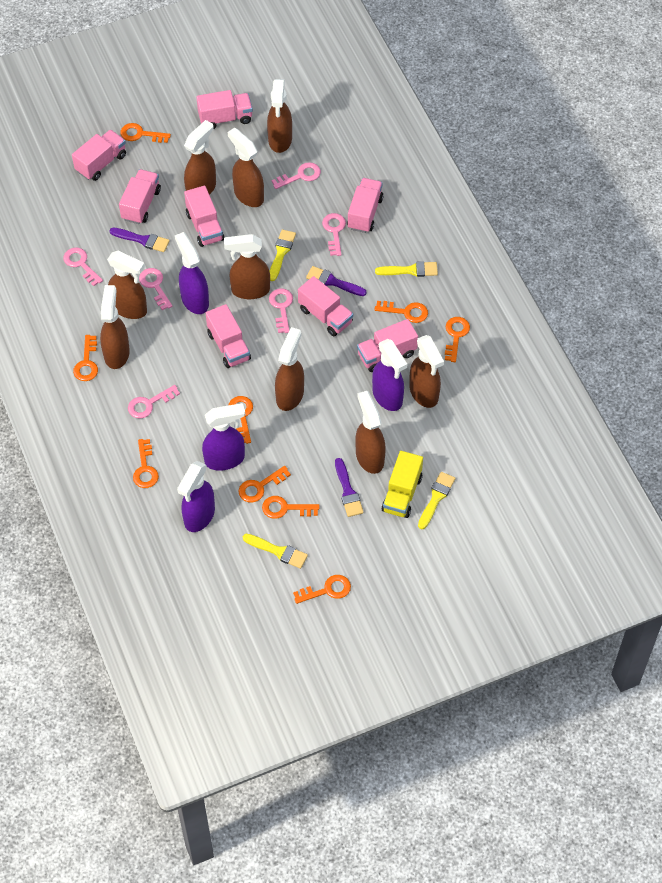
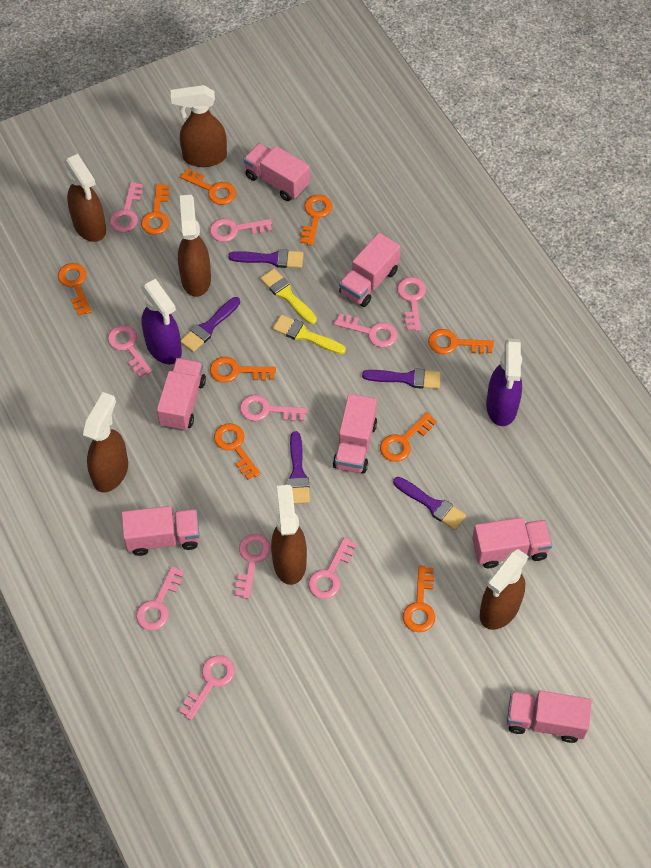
brown spray bottle: [100,285,130,369] [107,250,147,319] [184,120,216,195] [224,234,270,299] [228,128,264,207] [267,79,292,153] [275,327,304,411] [355,391,386,474] [409,335,444,408] = 9 -> [64,153,106,242] [83,392,128,493] [171,85,227,167] [178,195,211,297] [271,485,307,585] [480,549,529,630] = 6
pink key: [63,247,103,286] [128,385,180,418] [139,268,172,310] [269,288,293,333] [272,162,321,189] [322,213,346,256] = 6 -> [108,325,152,377] [110,182,143,232] [136,566,184,631] [179,655,235,720] [210,218,272,242] [235,534,271,599] [240,395,307,421] [308,537,357,599] [334,313,398,348] [397,277,426,331] = 10
pink truck: [72,130,126,181] [119,169,161,224] [184,185,224,247] [196,90,253,130] [206,304,251,368] [298,276,353,336] [347,178,384,233] [357,319,418,372] = 8 -> [122,506,200,556] [157,358,206,431] [244,143,310,201] [333,394,377,474] [339,233,401,307] [472,517,552,568] [507,691,592,743] = 7
purple brush: [109,228,170,252] [306,266,367,296] [335,458,364,517] = 3 -> [181,297,240,352] [228,249,303,268] [288,431,310,504] [362,368,441,389] [393,477,466,530] = 5
purple spray bottle: [175,232,209,314] [177,461,215,532] [202,403,245,471] [372,339,407,411] = 4 -> [141,277,182,364] [486,338,522,426] = 2
yellow brush: [243,534,308,569] [270,230,296,281] [375,261,438,277] [418,472,455,530] = 4 -> [260,269,317,324] [273,315,346,354] = 2
yellow truck: [382,451,423,518] = 1 -> none = 0

